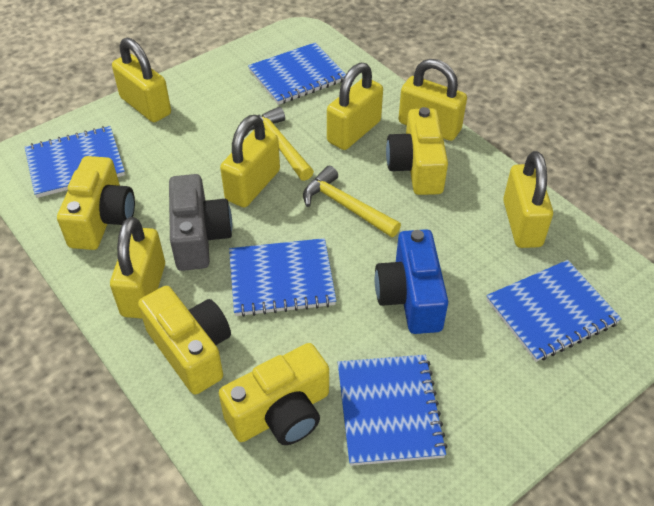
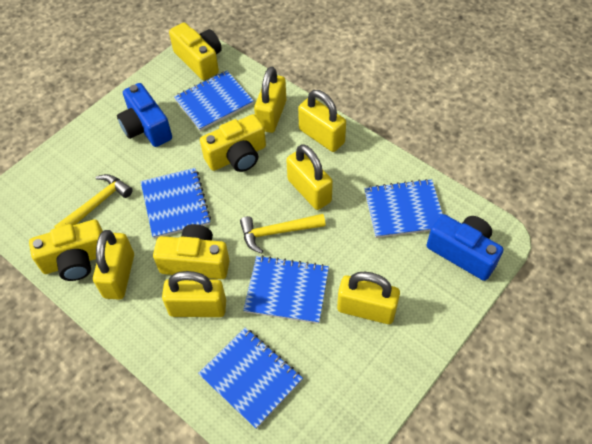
blue camera: [375,229,448,334] = 1 -> [117,83,172,147] [427,214,504,281] = 2
grey camera: [169,174,232,271] = 1 -> none = 0

